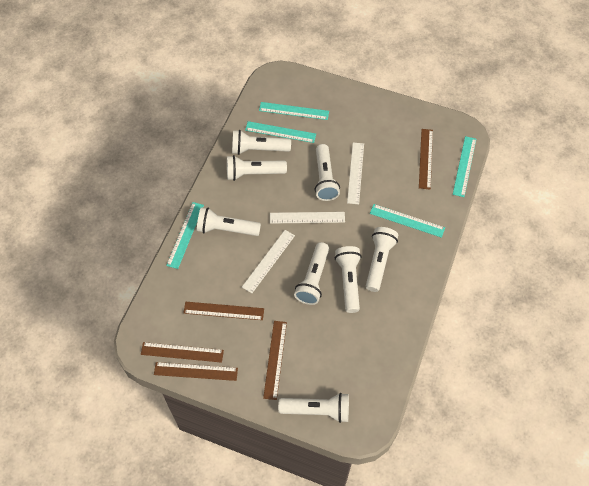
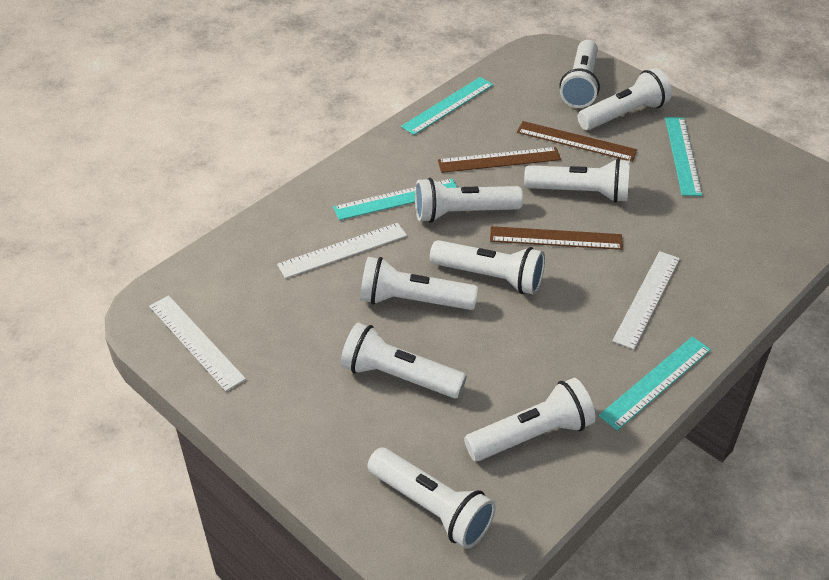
brown ruler: [141,342,224,363] [154,362,238,381] [183,302,264,320] [263,321,287,400] [419,129,433,190] = 5 -> [438,147,561,173] [490,226,623,250] [517,121,637,162] = 3
turquoise ruler: [166,202,204,269] [245,121,316,143] [259,102,329,120] [370,204,445,238] [453,136,476,197] = 5 -> [333,178,458,220] [401,77,494,135] [599,337,711,431] [665,117,702,196] = 4
white flashlight: [197,207,261,236] [227,155,287,181] [232,130,291,155] [278,393,349,423] [294,242,329,305] [315,144,340,201] [335,246,361,313] [366,227,398,292] = 8 -> [341,322,467,399] [360,257,478,310] [367,448,496,549] [415,178,523,223] [430,240,545,295] [464,378,596,461] [524,158,630,203] [560,40,600,108] [577,68,672,130] = 9

